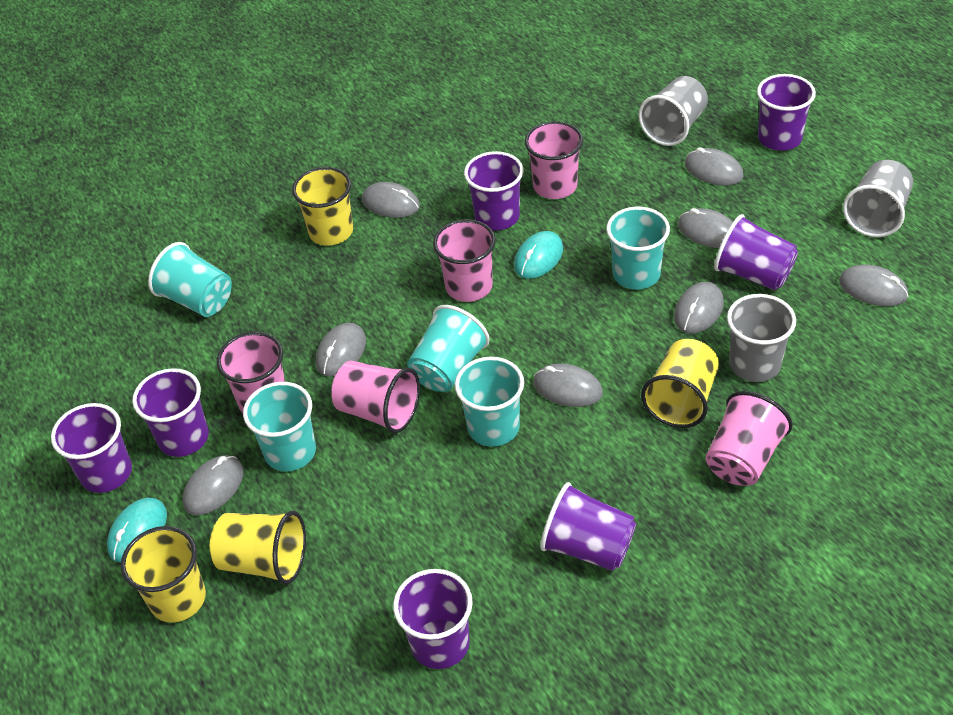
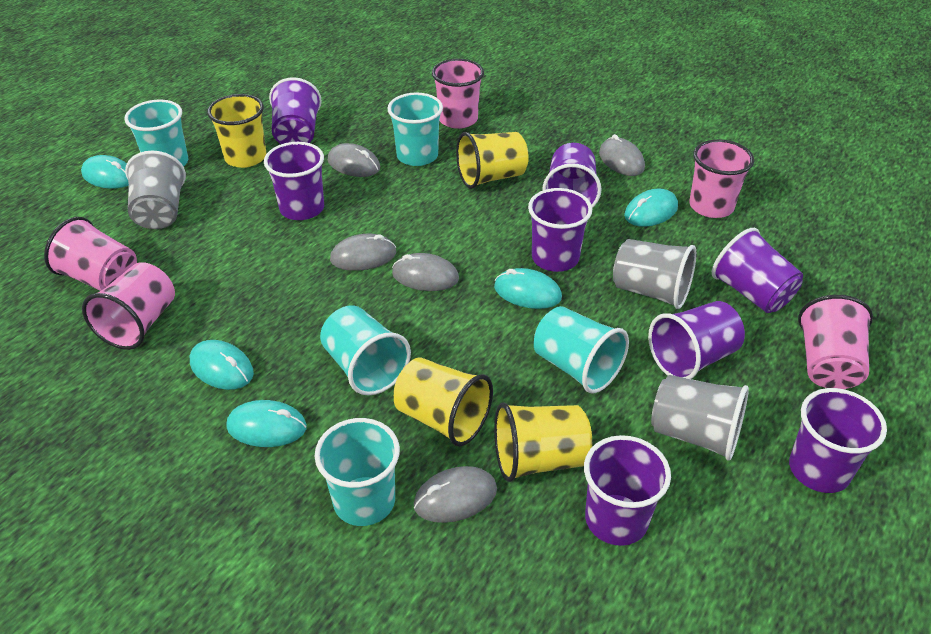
grey mouse: [183,455,244,515] [316,323,366,377] [362,182,420,218] [533,363,603,407] [674,282,724,333] [678,208,733,248] [685,147,744,186] [839,265,908,306] = 8 -> [328,143,380,177] [330,234,396,271] [392,253,459,291] [414,466,497,523] [599,134,645,176] = 5
purple cup: [51,403,132,493] [132,368,209,457] [393,569,473,669] [464,151,524,230] [540,482,636,571] [714,214,798,290] [757,74,816,151] = 7 -> [264,142,324,220] [269,77,322,144] [528,188,592,272] [542,143,602,208] [584,435,671,546] [648,301,745,379] [712,228,803,313] [789,388,887,493] = 8
turquoise mouse: [107,498,167,562] [514,231,563,279] = 2 -> [81,155,129,189] [190,340,254,390] [226,400,307,447] [494,268,562,309] [624,189,678,227] = 5

